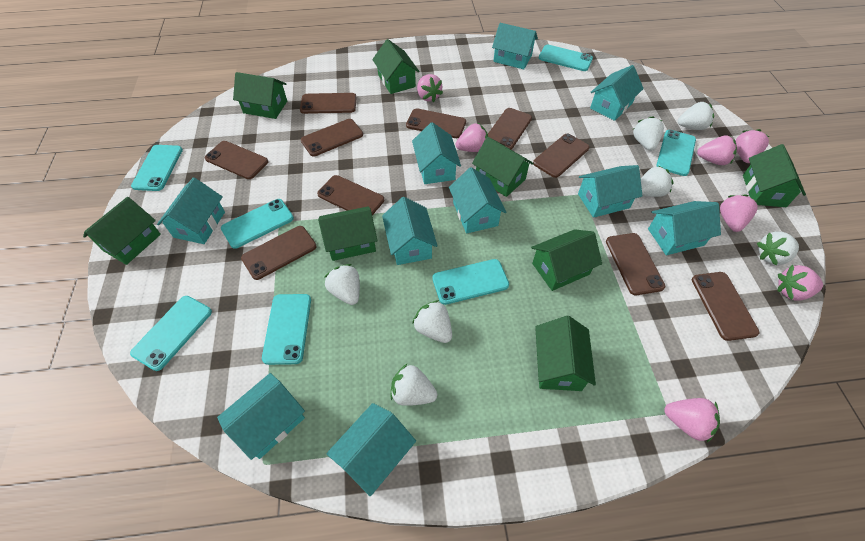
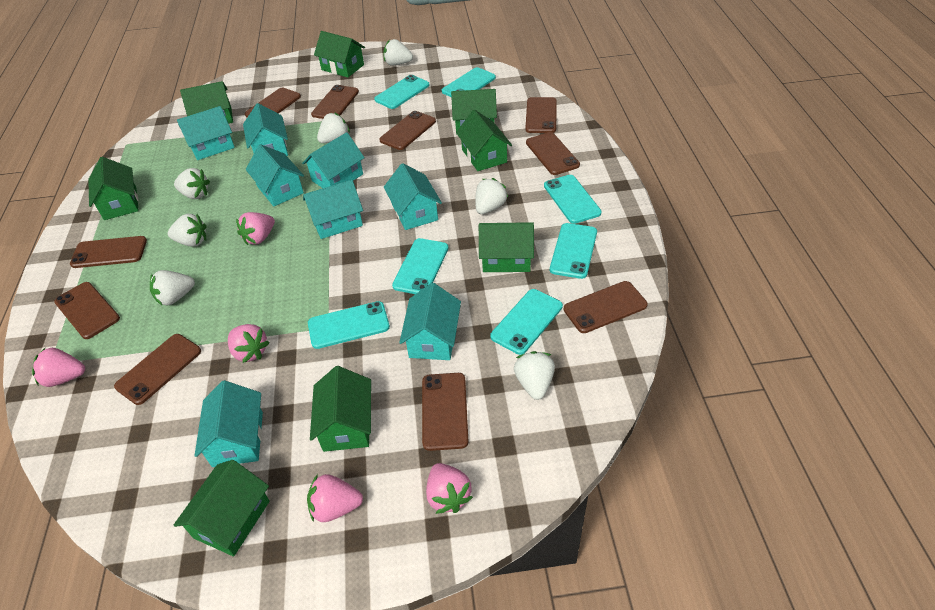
pink strawberry: [417,74,443,102] [455,123,488,152] [664,398,720,442] [697,135,737,165] [720,195,758,232] [735,129,770,163] [777,265,823,301] = 7 -> [32,348,85,387] [228,324,270,363] [236,212,275,245] [307,474,363,522] [426,463,473,514] = 5
turquoise house: [157,177,225,244] [217,373,305,460] [326,403,416,496] [382,197,438,265] [412,122,461,184] [449,167,506,233] [492,23,538,69] [578,165,643,218] [590,65,644,121] [648,201,721,255] = 10 -> [177,106,235,160] [194,380,263,467] [243,103,288,156] [246,144,304,206] [302,132,365,188] [303,180,363,239] [384,163,442,230] [399,283,461,360] = 8

